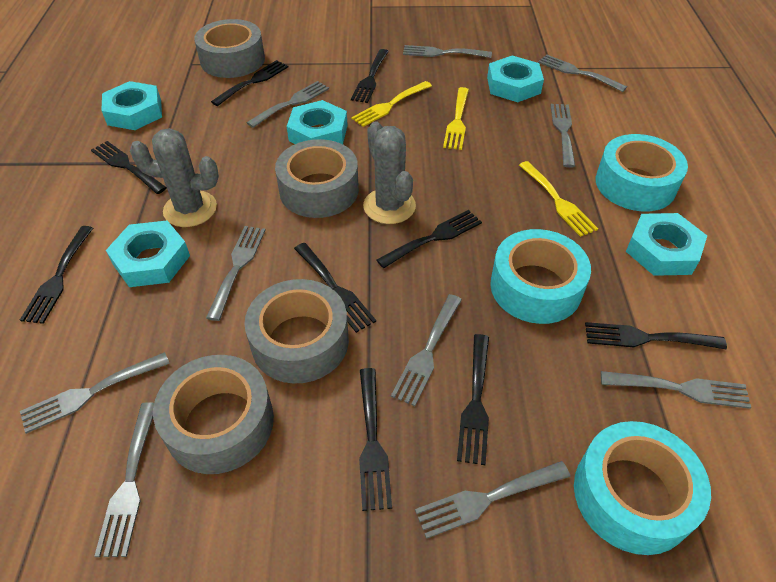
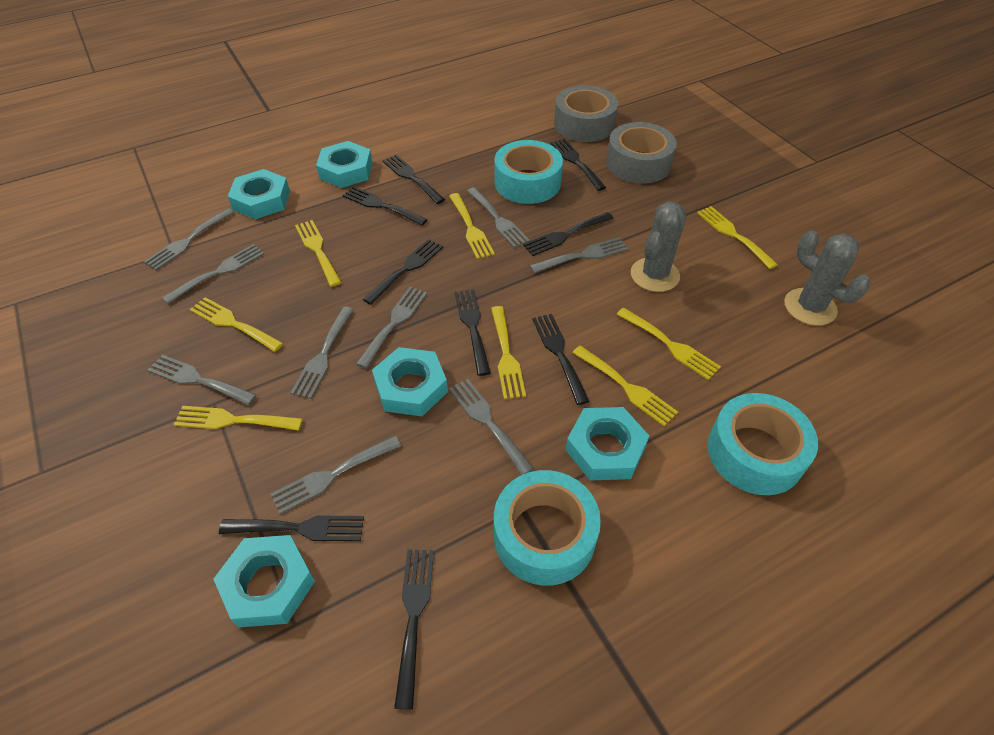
grey fork: [20,352,170,434] [94,402,154,557] [206,226,266,321] [247,81,329,128] [391,294,462,406] [403,45,492,58] [415,461,570,539] [538,54,627,92] [550,104,575,168] [601,371,751,409] = 10 -> [144,208,235,270] [148,355,256,405] [162,244,264,304] [271,436,401,514] [290,307,354,399] [356,287,427,369] [449,379,534,475] [467,187,530,248] [530,237,629,273] = 9
grey tape: [153,355,274,474] [194,19,265,78] [245,279,349,384] [275,139,359,218] = 4 -> [554,85,618,142] [606,122,677,183] = 2
yellow fork: [351,81,432,127] [443,87,469,150] [519,161,598,237] = 3 -> [174,406,303,430] [190,297,283,352] [295,220,341,287] [449,193,495,259] [491,306,526,399] [572,346,678,426] [617,307,721,380] [697,206,778,269] = 8

